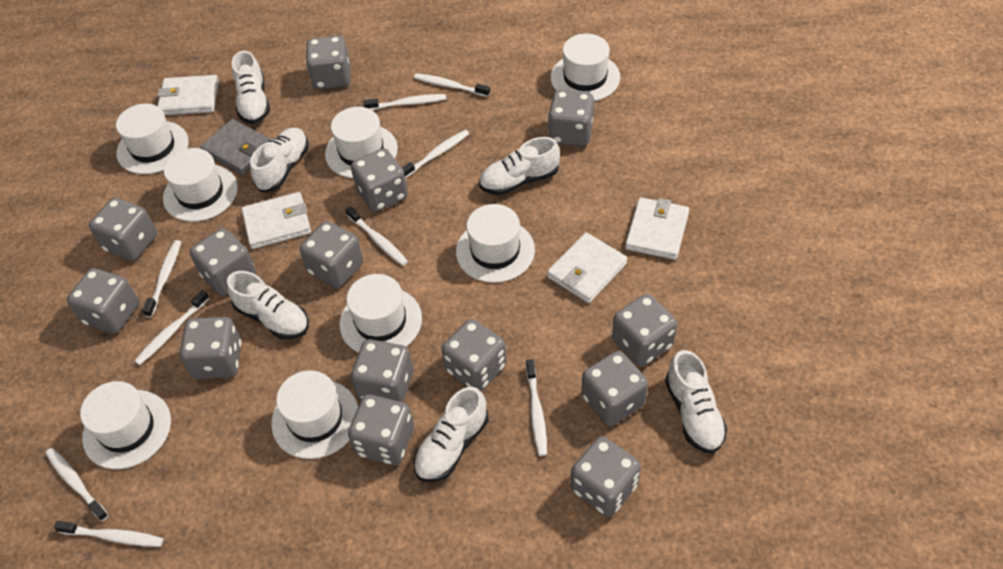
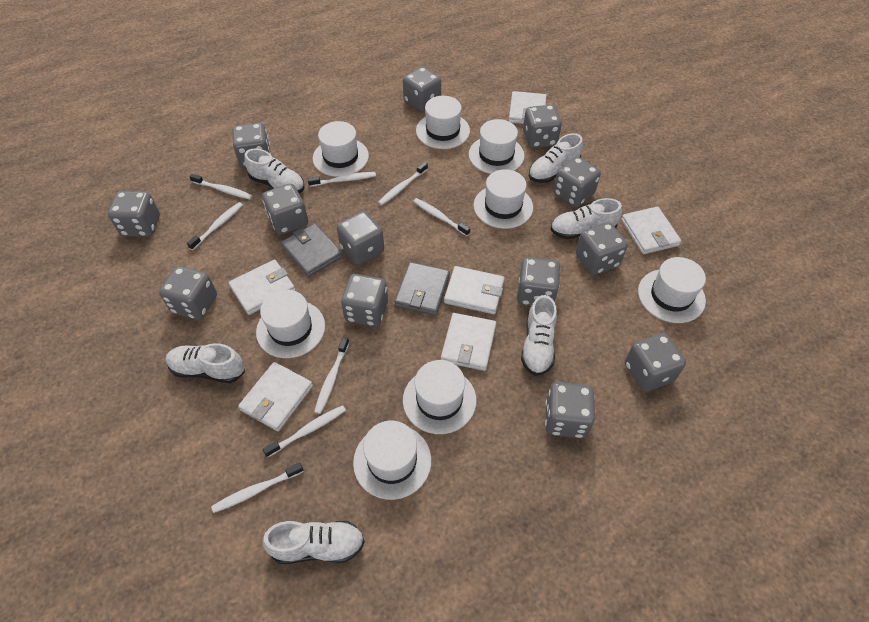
grey dice: [67,268,139,334] [89,198,157,261] [180,317,242,379] [190,228,256,296] [300,221,363,288] [306,36,350,89] [348,394,414,465] [351,148,408,212] [351,339,413,402] [441,319,507,391] [548,90,594,147] [571,436,641,517] [582,351,648,426] [612,294,677,367] = 14 -> [108,191,160,237] [159,266,217,320] [233,123,271,168] [262,183,308,235] [337,211,384,265] [341,274,388,327] [403,67,441,112] [517,257,560,306] [523,105,562,148] [545,382,595,438] [553,157,601,207] [576,222,628,275] [625,333,686,392] = 13
grey wallet: [200,119,272,175] = 1 -> [281,223,343,277] [394,262,450,315] = 2
white toothbrush: [45,448,109,521] [54,521,163,547] [135,290,209,365] [142,240,181,317] [345,206,408,266] [363,94,446,110] [402,130,469,178] [414,73,490,97] [526,359,547,456] = 9 -> [187,202,243,250] [189,174,253,199] [211,463,304,513] [262,405,346,458] [308,172,376,187] [314,337,349,414] [378,162,428,205] [413,198,470,236] = 8
white wallet: [157,75,219,115] [242,192,311,249] [547,232,627,303] [625,197,689,260] = 4 -> [229,259,295,315] [238,362,313,431] [441,313,496,371] [444,266,505,314] [509,91,546,124] [621,207,681,254] = 6

